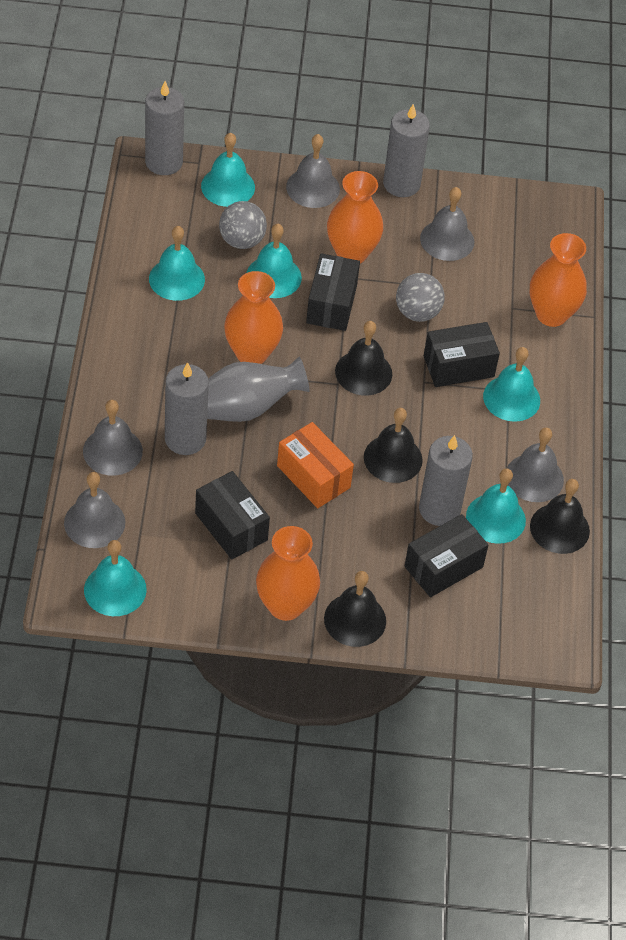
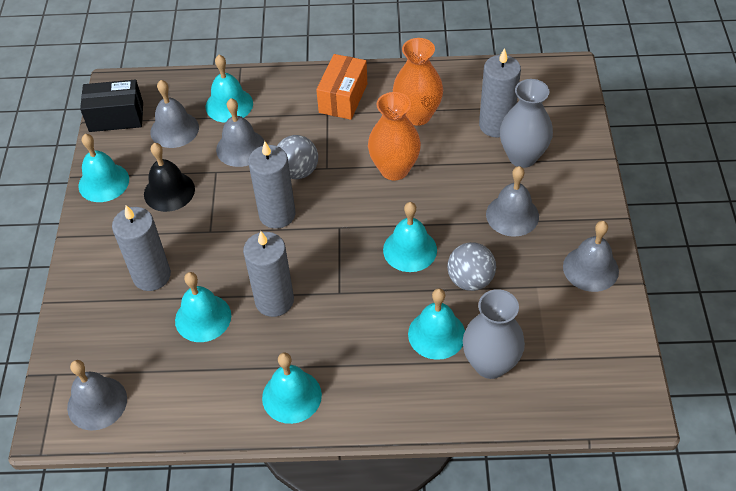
black bell: [324,571,386,647] [335,321,392,396] [364,408,423,483] [530,479,590,554] = 4 -> [144,143,195,212] = 1
black box: [195,471,270,559] [306,253,360,331] [404,514,488,597] [424,322,500,387] = 4 -> [80,80,143,132] = 1
grey vase: [207,357,310,422] = 1 -> [463,289,525,379] [500,79,553,168] = 2
orange vase: [224,271,283,364] [256,526,320,621] [327,171,383,263] [530,233,587,327] = 4 -> [368,92,421,180] [393,38,443,126] = 2

